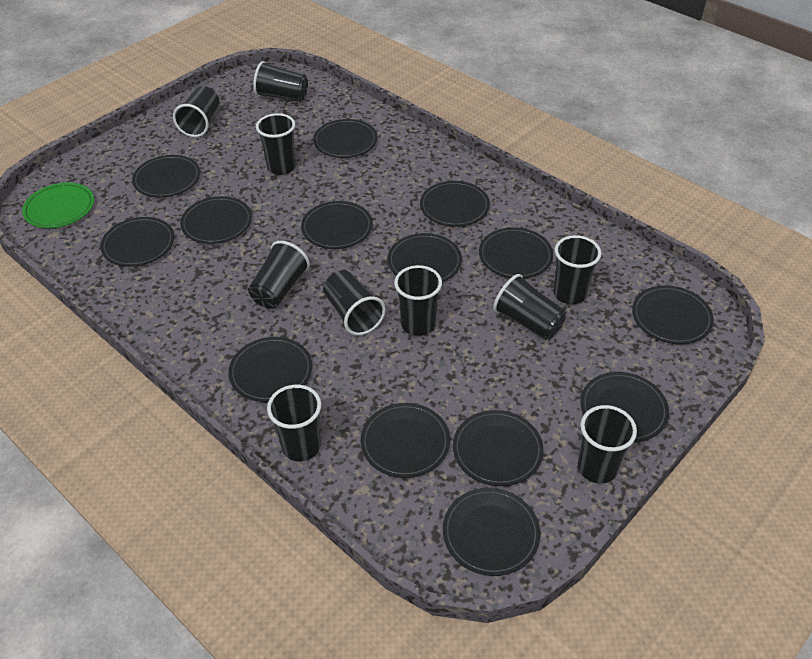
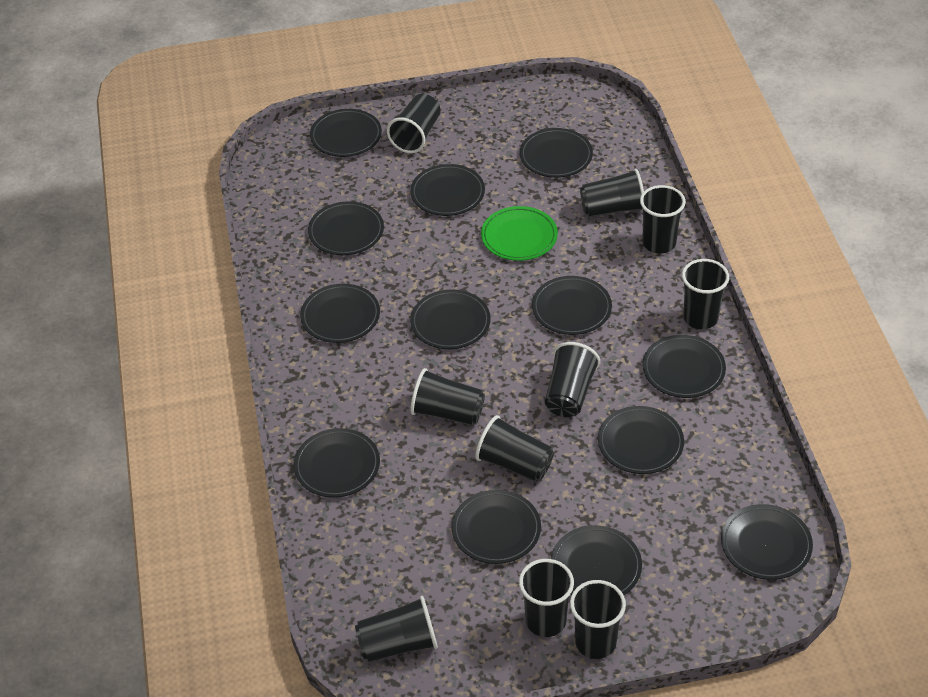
black plate: [100,217,174,267] [132,155,200,198] [180,196,252,244] [228,337,312,402] [301,201,373,249] [313,119,378,158] [361,403,450,478] [388,233,462,282] [420,181,490,227] [443,488,540,576] [453,410,543,486] [479,227,553,279] [580,372,669,442] [632,285,714,344] = 14 -> [294,428,380,498] [300,284,380,343] [308,201,384,255] [310,109,382,157] [410,164,485,216] [410,289,491,349] [452,490,541,564] [520,128,593,178] [532,276,612,335] [551,525,642,595] [598,406,684,474] [643,335,726,398] [721,504,813,580] = 13

